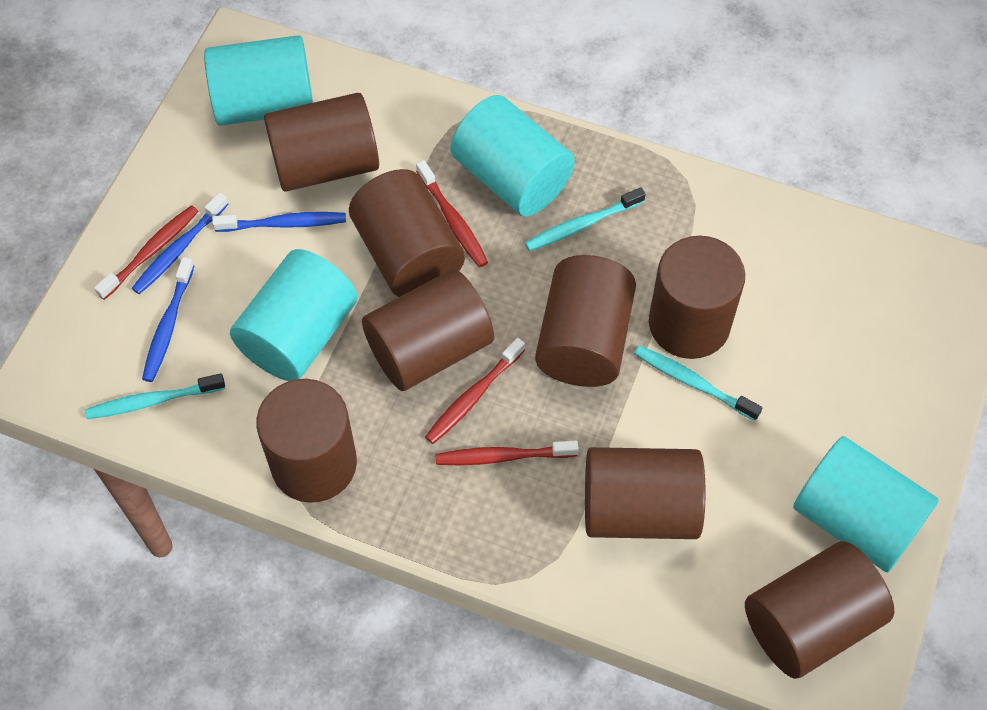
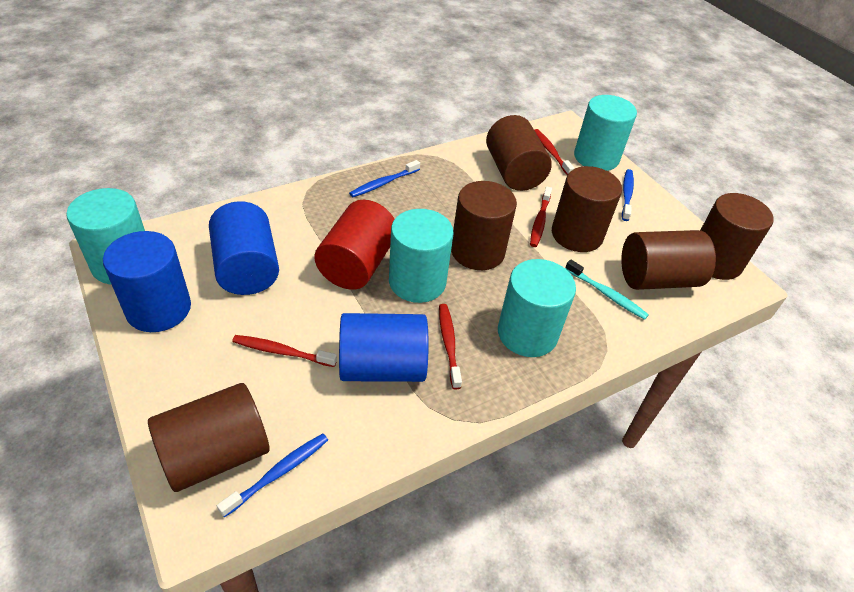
blue cylinder: none = 0 -> [103,231,191,332] [209,201,279,295] [339,313,429,382] = 3
brown cylinder: [256,379,357,503] [264,93,379,191] [349,169,465,297] [362,269,494,391] [535,255,636,387] [585,447,705,539] [649,236,745,359] [745,541,894,679] = 8 -> [148,383,270,492] [451,181,517,270] [486,115,552,191] [552,166,622,252] [621,230,716,290] [701,193,774,280] = 6
red cylinder: none = 0 -> [314,200,395,290] = 1
turquoise toothbrush: [85,374,225,419] [525,187,646,251] [634,345,762,421] = 3 -> [565,260,649,320] = 1

